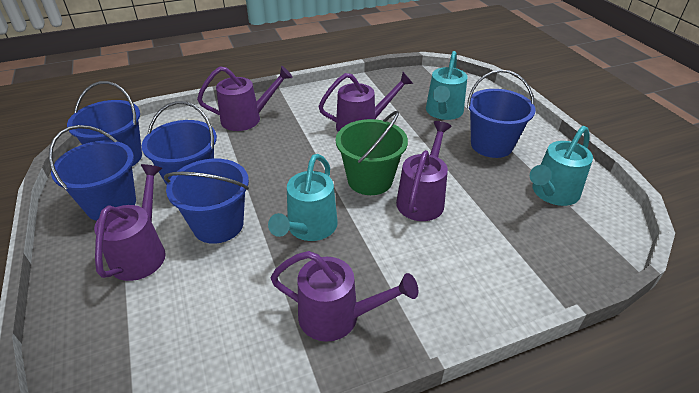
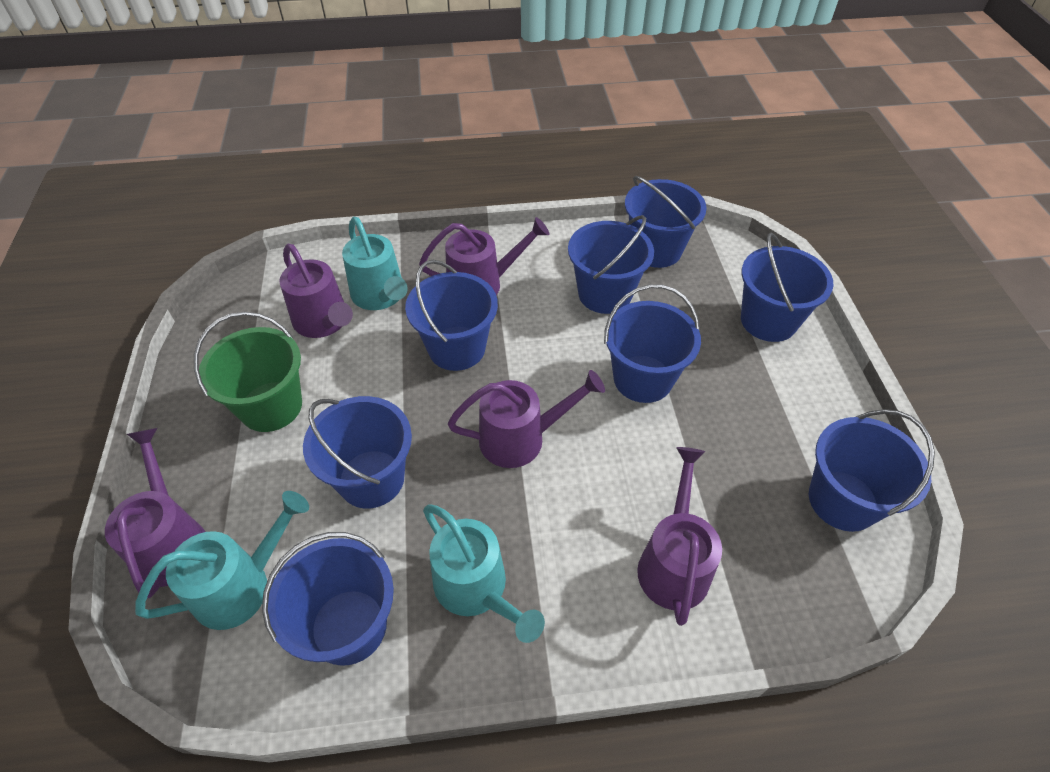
blue bucket: [49,125,136,221] [67,81,142,166] [142,101,217,185] [164,159,249,244] [467,70,536,158] = 5 -> [262,532,394,666] [303,396,412,509] [405,260,498,371] [568,215,654,314] [604,284,701,403] [625,176,707,268] [741,232,834,342] [809,409,935,532] = 8

